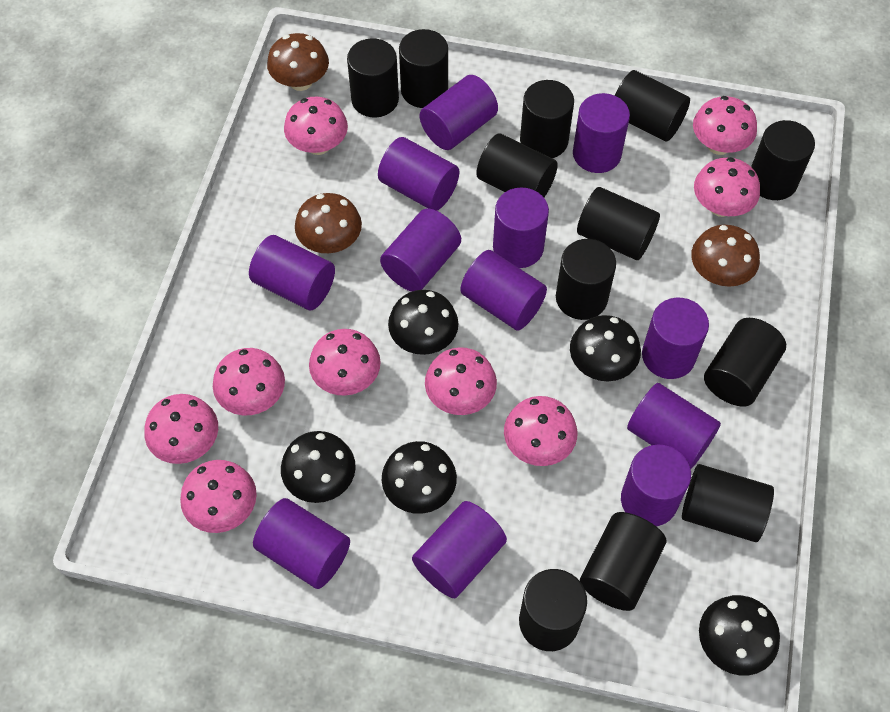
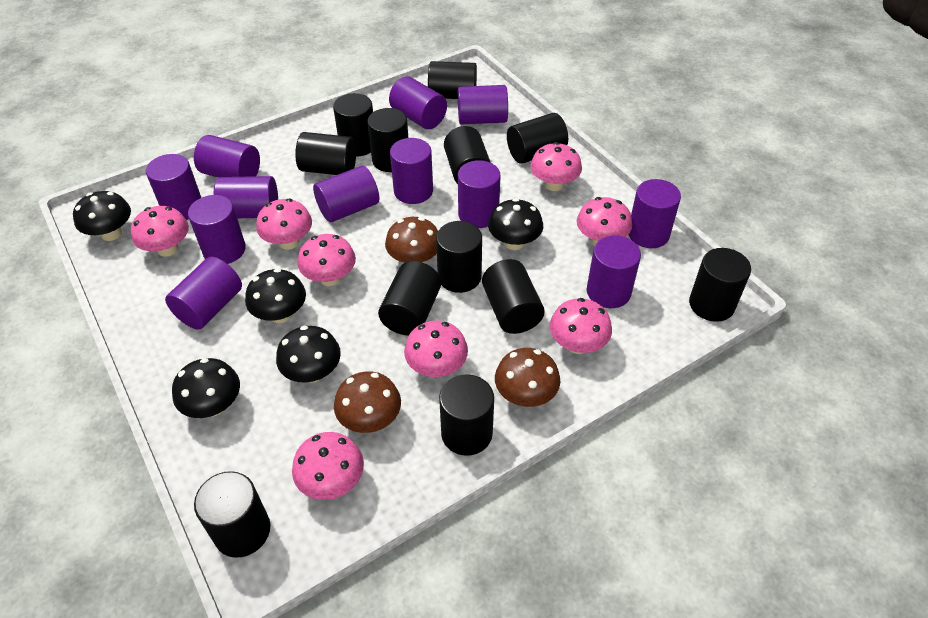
pink mushroom: [145,394,218,464] [180,460,257,533] [213,348,285,415] [284,97,348,155] [309,329,381,396] [425,347,497,415] [504,396,577,466] [693,96,757,155] [694,157,760,217] = 9 -> [131,206,189,256] [256,199,312,250] [292,432,364,500] [298,234,356,286] [404,321,468,377] [530,142,582,191] [549,298,612,354] [577,197,632,246] = 8

